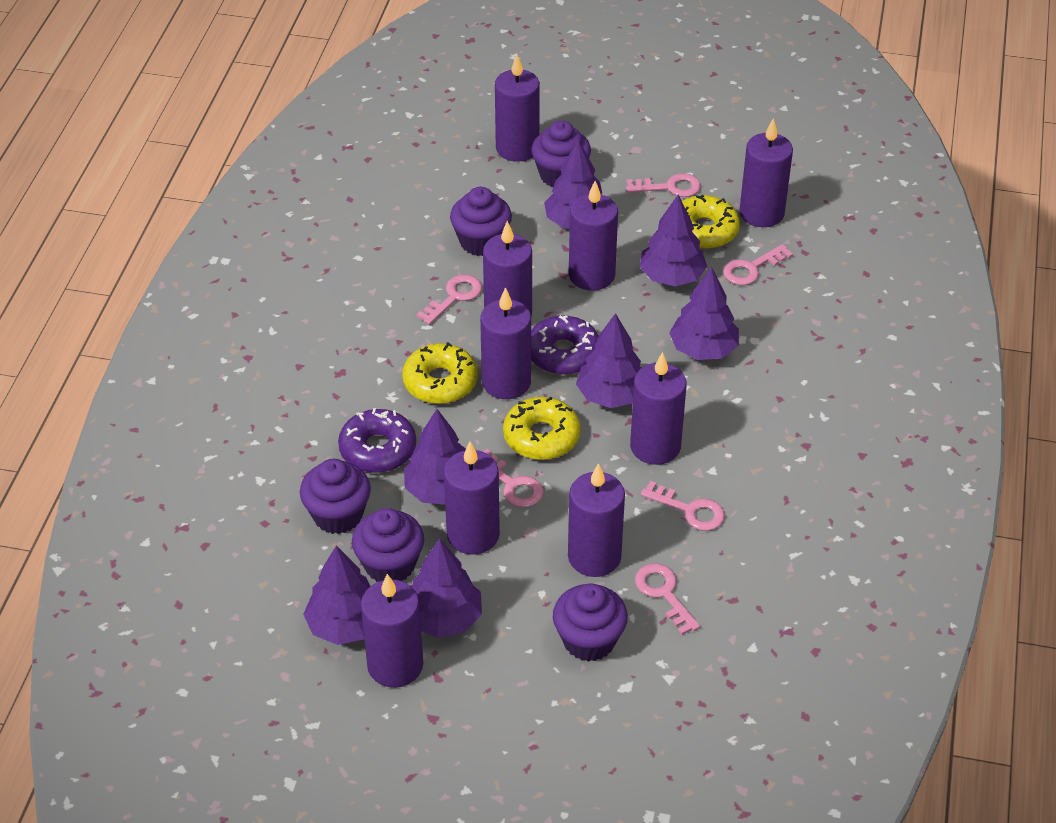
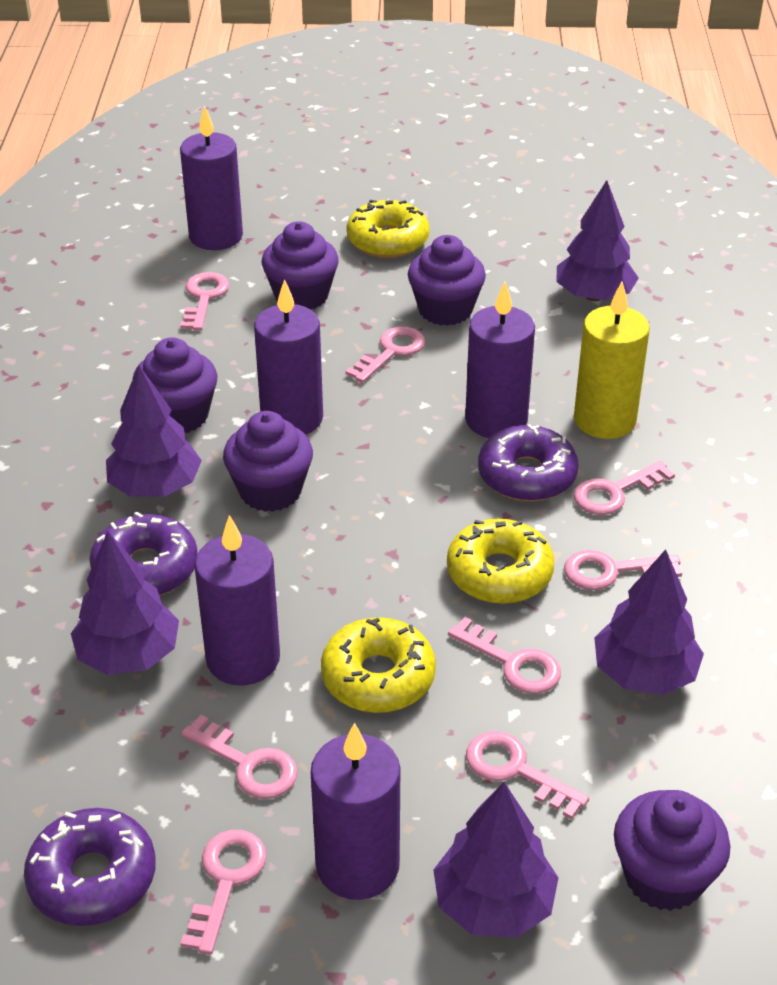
pink key: [417,275,482,325] [483,449,544,507] [626,173,701,197] [635,563,700,635] [641,481,725,531] [723,244,793,285] = 6 -> [180,272,229,331] [180,830,267,955] [181,715,297,799] [345,326,425,383] [448,617,561,694] [466,731,589,819] [564,550,682,590] [573,460,675,515] = 8
purple candle: [361,574,423,688] [444,442,500,555] [480,287,531,399] [483,221,532,318] [495,54,540,162] [568,463,625,577] [569,181,618,291] [630,352,687,465] [739,118,793,227] = 9 -> [180,105,243,250] [194,515,280,685] [254,279,323,434] [311,723,400,900] [465,282,535,438] = 5
purple donut: [338,408,416,473] [531,316,599,375] = 2 -> [24,808,156,926] [89,511,198,596] [478,424,579,501] = 3
purple tree: [303,545,370,645] [404,409,466,505] [411,538,482,638] [544,139,602,229] [576,313,641,408] [639,194,708,286] [669,267,739,360] = 7 -> [71,531,179,675] [106,365,202,497] [433,782,559,938] [557,180,639,301] [594,549,704,695] = 5
yellow candle: none = 0 -> [574,282,650,439] = 1

